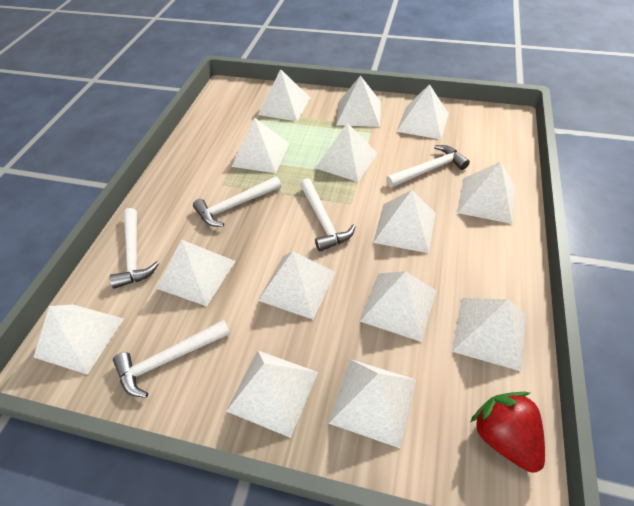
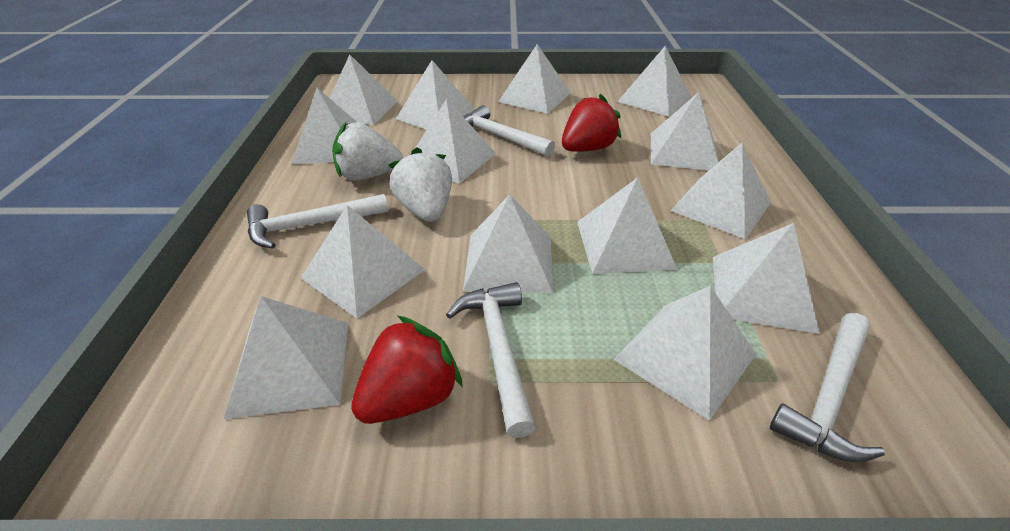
red strawberry: [470,392,545,473] = 1 -> [351,316,463,424] [562,94,621,152] = 2
white hammer: [109,208,159,289] [113,320,230,398] [193,176,281,227] [300,178,356,252] [386,145,470,188] = 5 -> [247,194,388,248] [446,282,535,438] [464,105,555,157] [770,313,885,462] = 4
white strawberry: none = 0 -> [332,122,403,181] [389,147,452,222] = 2

